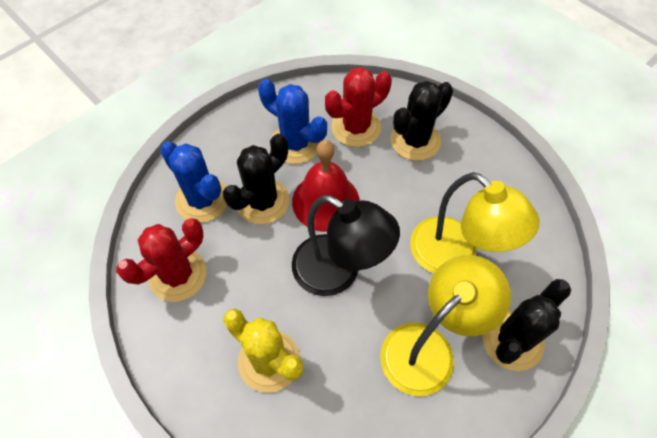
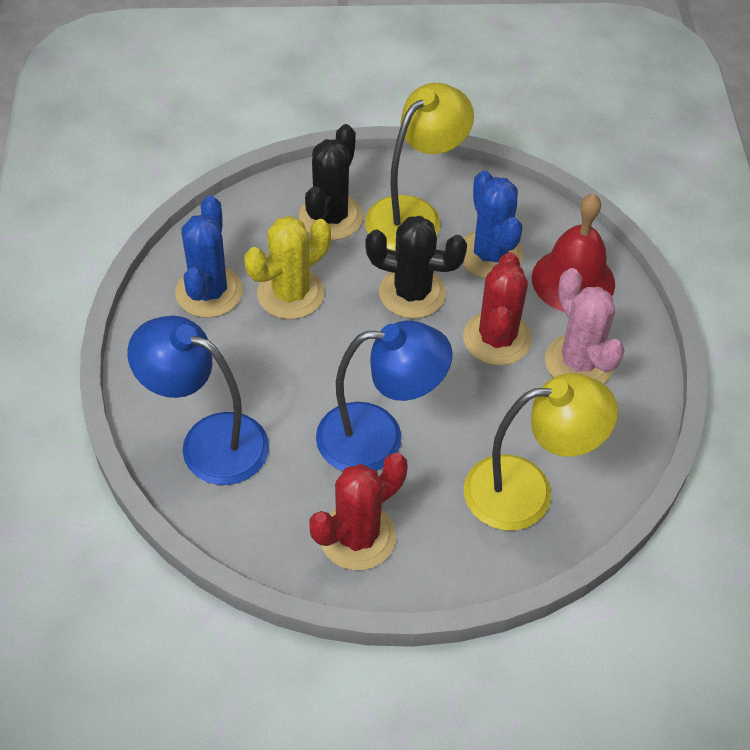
black cactus: [223,134,290,224] [390,81,453,161] [483,279,571,371] = 3 -> [299,124,363,240] [365,216,467,319] = 2
black lamp: [292,195,400,296] = 1 -> none = 0
blue lamp: none = 0 -> [127,316,269,485] [316,321,452,471] = 2
pink cactus: none = 0 -> [545,268,625,384] = 1

